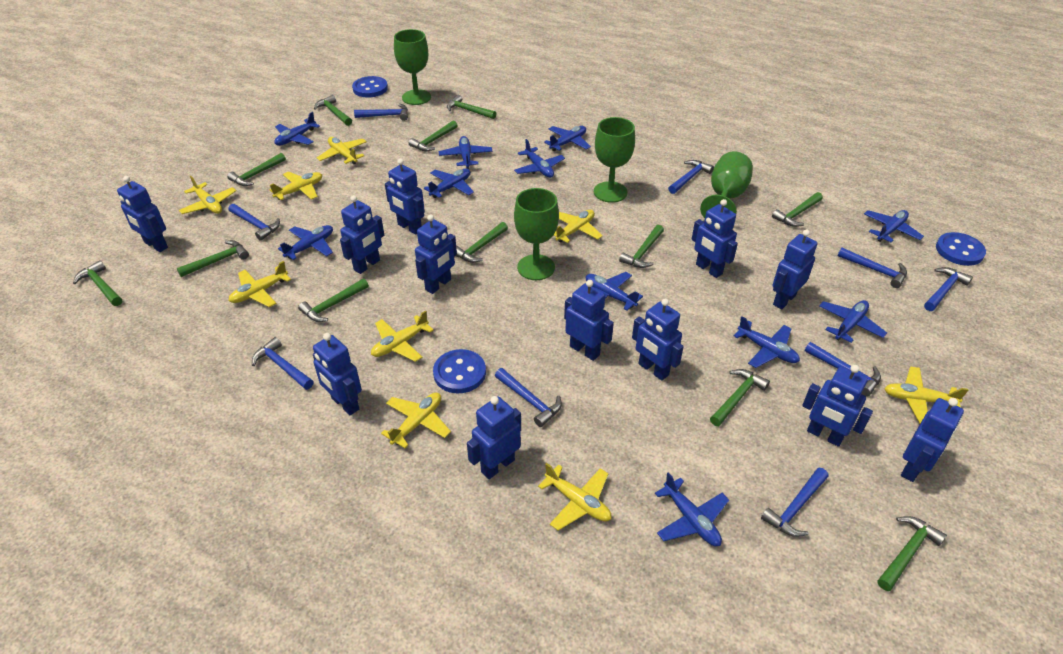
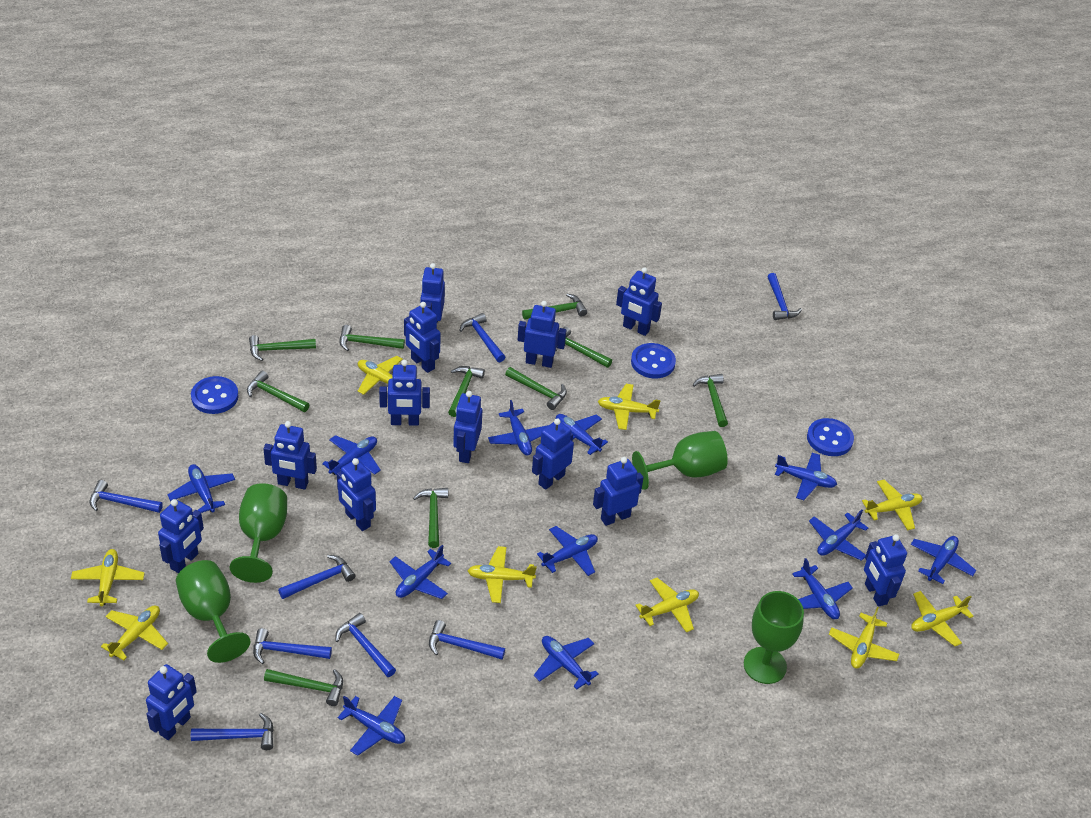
blue hammer: [229,204,280,241] [252,337,314,390] [354,104,408,121] [495,368,562,427] [668,160,714,194] [761,468,829,537] [805,342,881,397] [838,248,907,288] [924,267,973,311] = 9 -> [90,480,163,513] [191,713,274,750] [253,628,332,664] [278,555,355,599] [335,613,396,677] [429,620,505,659] [459,313,505,362] [767,273,802,320] = 8
blue plane: [274,112,320,146] [278,225,333,260] [424,169,474,198] [439,136,493,169] [514,139,565,178] [544,126,591,151] [586,272,643,311] [655,472,729,546] [734,316,800,368] [819,300,887,343] [864,210,924,243] = 11 -> [168,464,235,513] [322,435,381,475] [338,696,405,756] [389,545,451,599] [488,400,549,456] [534,636,599,690] [537,526,598,576] [556,414,608,455] [775,453,837,500] [792,558,853,619] [809,510,868,561] [911,536,976,584] = 12
blue robot: [117,176,168,252] [313,333,362,416] [340,195,384,274] [385,158,425,235] [415,214,457,294] [467,396,521,479] [564,280,614,361] [632,299,684,381] [692,199,738,278] [772,229,817,309] [802,365,873,447] [901,398,964,482] = 12 -> [146,664,197,740] [158,499,204,573] [263,421,317,490] [337,458,376,531] [379,360,430,426] [404,302,441,373] [420,263,445,328] [453,391,482,463] [518,301,566,368] [532,418,574,490] [593,457,644,526] [616,267,662,336] [864,534,907,607] = 13
green hammer: [73,260,122,306] [177,240,249,277] [227,153,286,186] [298,278,369,322] [314,95,352,126] [409,120,458,151] [447,95,496,119] [456,222,508,263] [619,225,664,268] [710,369,770,426] [772,192,823,227] [877,516,947,591] = 12 -> [247,371,309,412] [249,335,316,361] [264,669,343,706] [340,325,405,351] [413,488,448,548] [448,366,485,417] [505,367,567,410] [522,294,587,320] [556,327,612,368] [693,374,728,427] = 10

